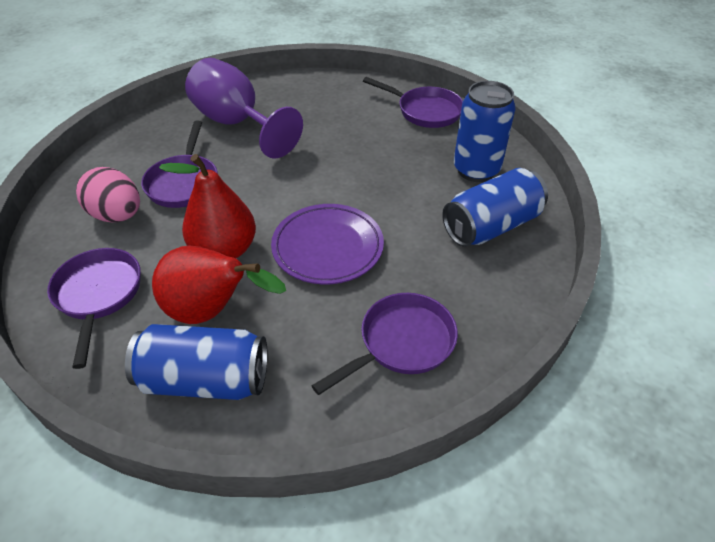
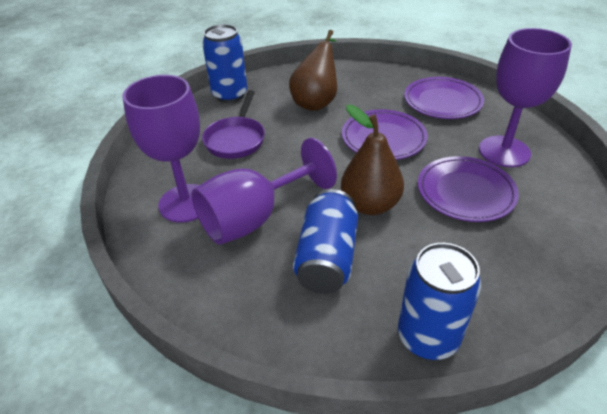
brown pear: none = 0 -> [289,30,337,111] [341,105,404,215] = 2
pink egg: [76,167,140,222] = 1 -> none = 0
purple goblet: [185,58,303,159] = 1 -> [122,75,200,223] [192,138,337,245] [479,28,572,167] = 3
purple pan: [47,248,141,369] [141,121,218,208] [312,293,458,395] [363,77,463,128] = 4 -> [202,90,265,159] = 1
purple plate: [271,204,384,285] = 1 -> [342,110,428,160] [404,77,484,119] [418,156,519,222] = 3
red pear: [152,245,286,324] [159,154,256,259] = 2 -> none = 0

